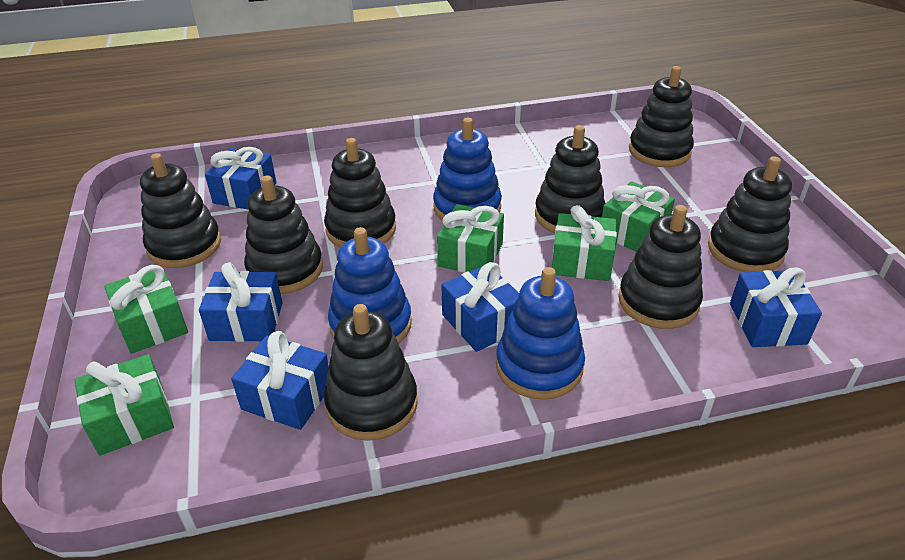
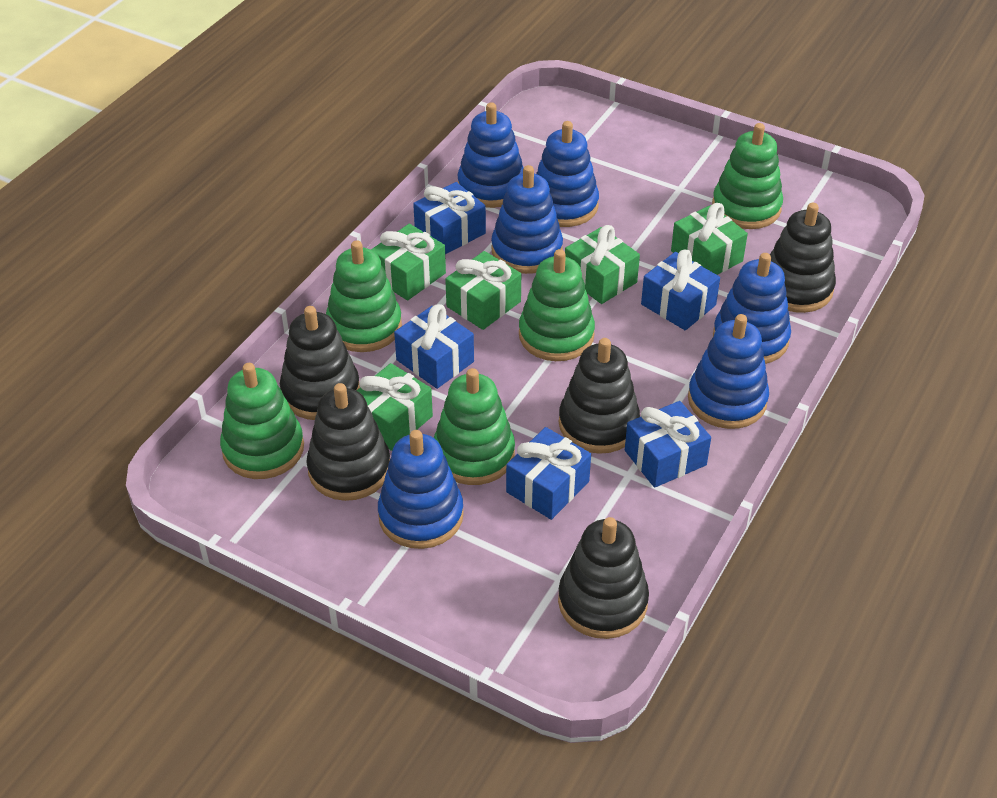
black stacking toy: [140,153,221,268] [244,175,323,294] [324,138,396,247] [324,304,418,441] [535,125,605,233] [618,205,703,329] [629,66,694,167] [708,156,792,272] = 8 -> [280,306,360,420] [306,383,390,501] [558,517,649,639] [559,338,640,454] [770,203,836,313] = 5
blue stacking toy: [328,227,412,344] [433,118,502,220] [496,267,585,400] = 3 -> [378,430,464,549] [458,102,524,208] [491,165,563,274] [536,121,599,227] [688,314,769,429] [713,253,791,364] = 6
green stacking toy: none = 0 -> [220,363,304,479] [326,240,402,352] [434,368,515,485] [519,249,595,361] [712,123,783,229] = 5

